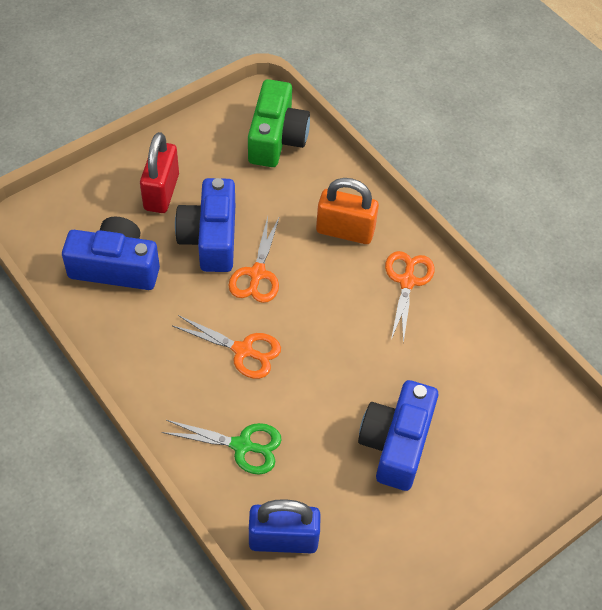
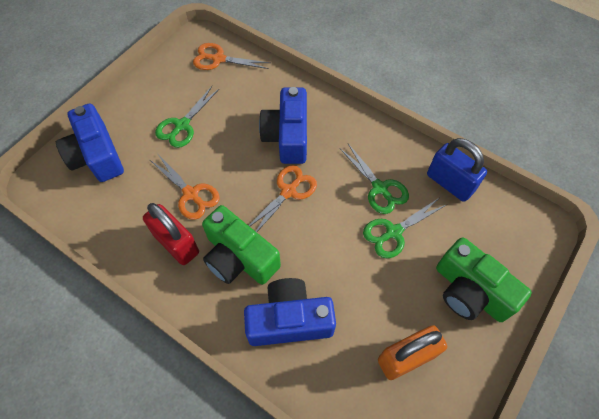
green camera: [248,79,310,167] = 1 -> [202,205,281,285] [436,237,532,322] = 2
green scissors: [162,420,282,475] = 1 -> [155,86,219,148] [340,144,409,214] [363,198,446,258] = 3

